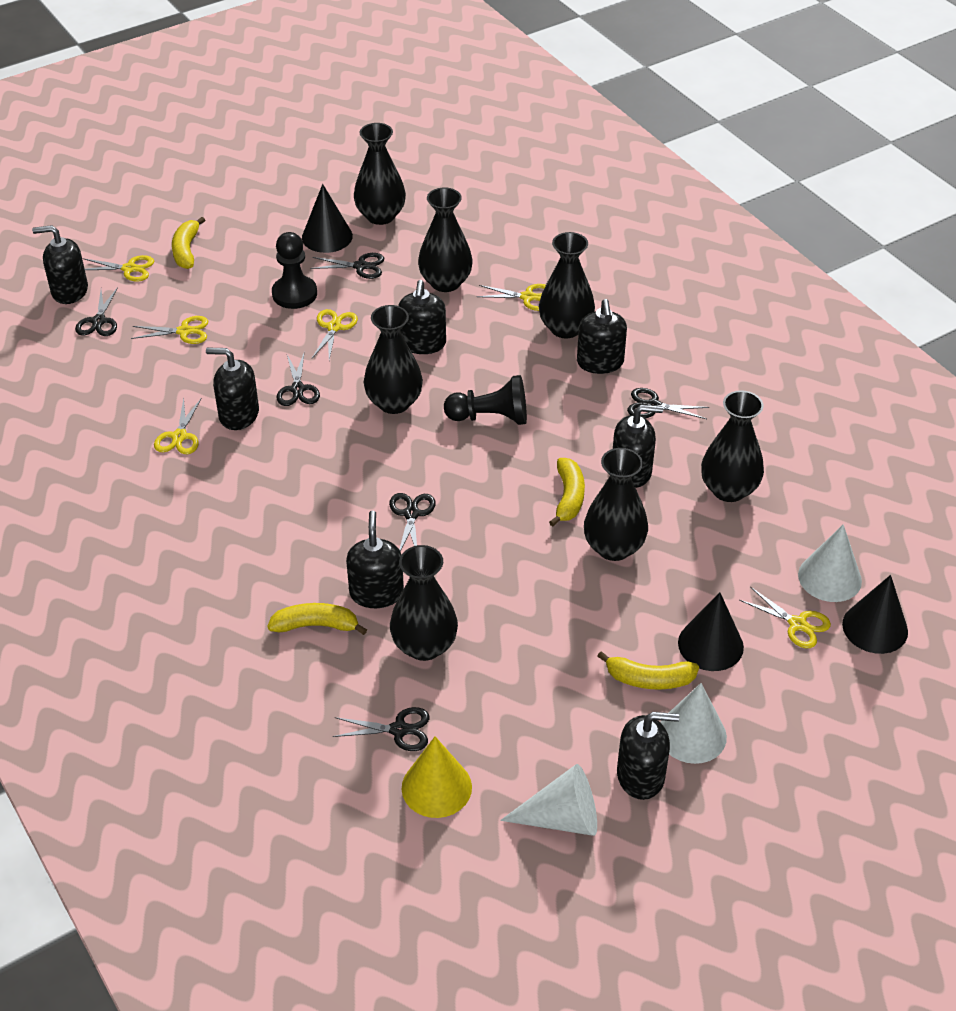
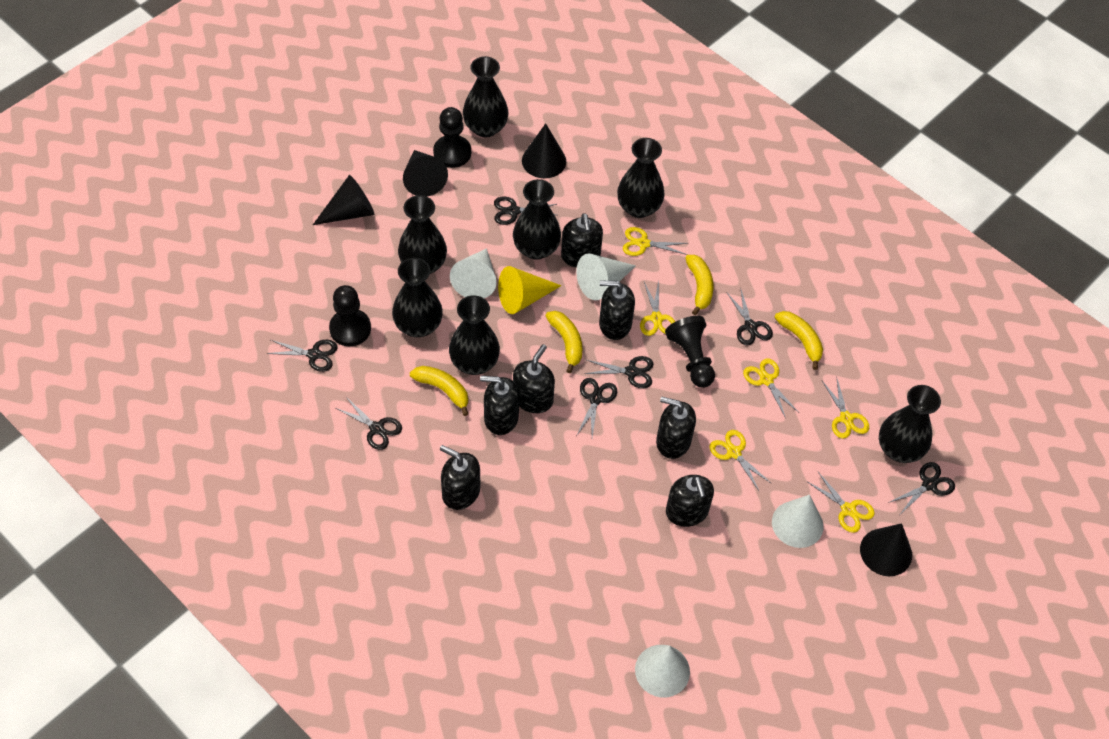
black cone: [302,184,353,253] [678,592,744,671] [842,575,908,654] = 3 -> [313,175,374,225] [403,150,448,196] [522,123,566,178] [860,523,912,576] = 4
black pawn: [272,232,317,309] [444,375,527,425] = 2 -> [329,285,371,346] [433,107,471,168] [665,316,715,388] = 3
black scissors: [75,287,118,336] [277,353,320,406] [310,253,384,279] [333,707,430,751] [389,493,436,551] [627,388,709,419] = 6 -> [266,340,338,372] [336,397,402,450] [494,196,557,225] [577,378,617,437] [584,356,653,388] [727,290,773,346] [888,462,955,514] = 7
white cone: [500,764,597,836] [660,683,727,764] [798,524,862,602] = 3 -> [450,248,497,298] [576,253,636,301] [635,645,690,697] [772,495,823,548] = 4

